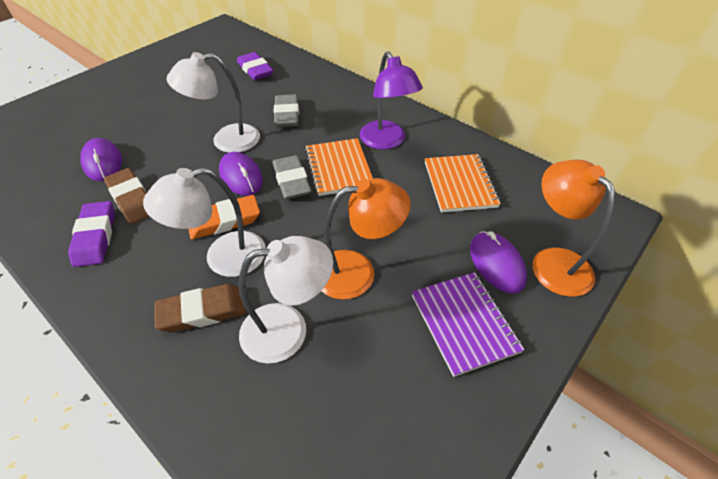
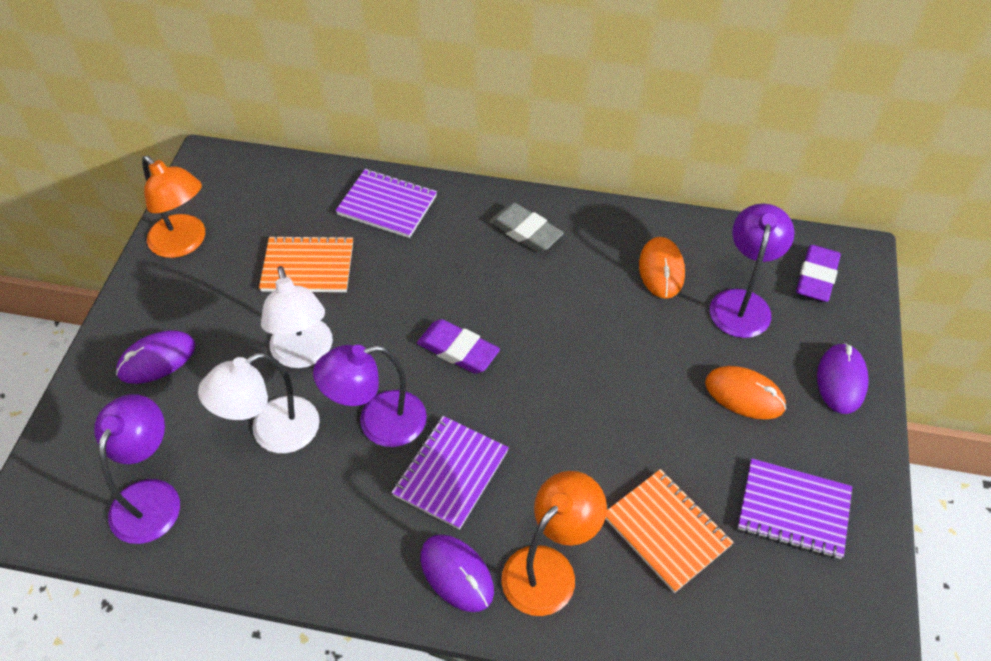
brown eraser: [104,168,150,224] [155,284,246,333] = 2 -> none = 0
grey eraser: [273,155,312,199] [274,94,299,127] = 2 -> [489,203,564,252] = 1
orange eraser: [189,195,260,239] = 1 -> none = 0
orange mouse: none = 0 -> [639,237,685,299] [705,366,786,419] = 2
purple lamp: [360,51,423,149] = 1 -> [94,394,180,544] [313,345,427,447] [710,203,794,338] = 3
purple notebook: [412,272,525,377] = 1 -> [335,169,437,238] [391,416,509,530] [738,458,852,559] = 3
white lamp: [143,167,266,277] [167,52,260,153] [239,236,333,364] = 3 -> [198,352,320,453] [261,266,333,368] = 2

